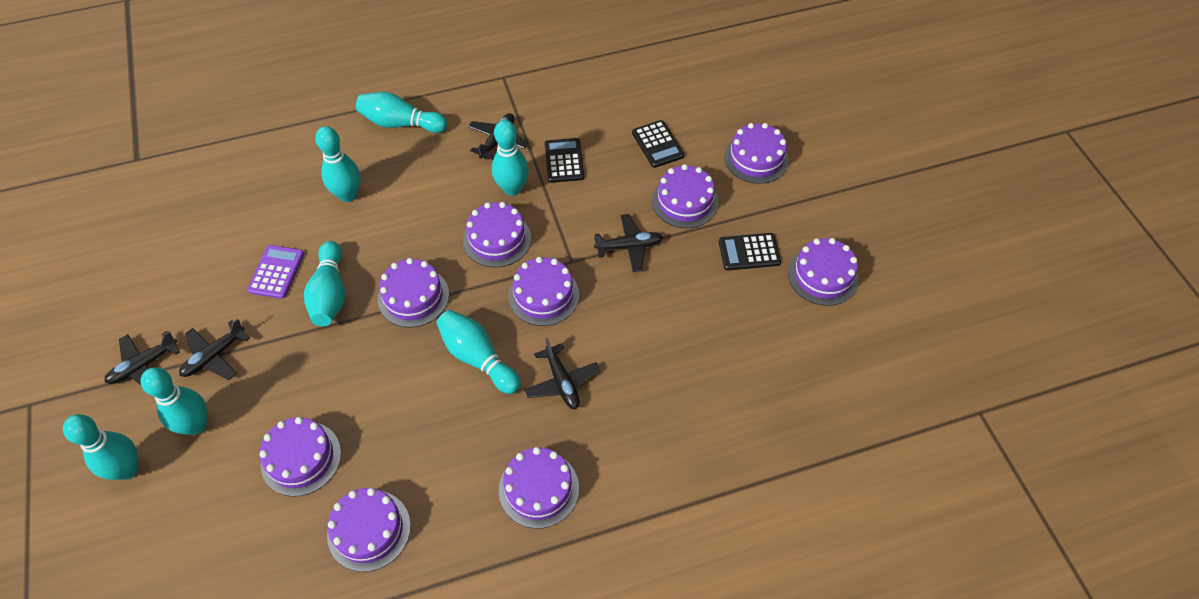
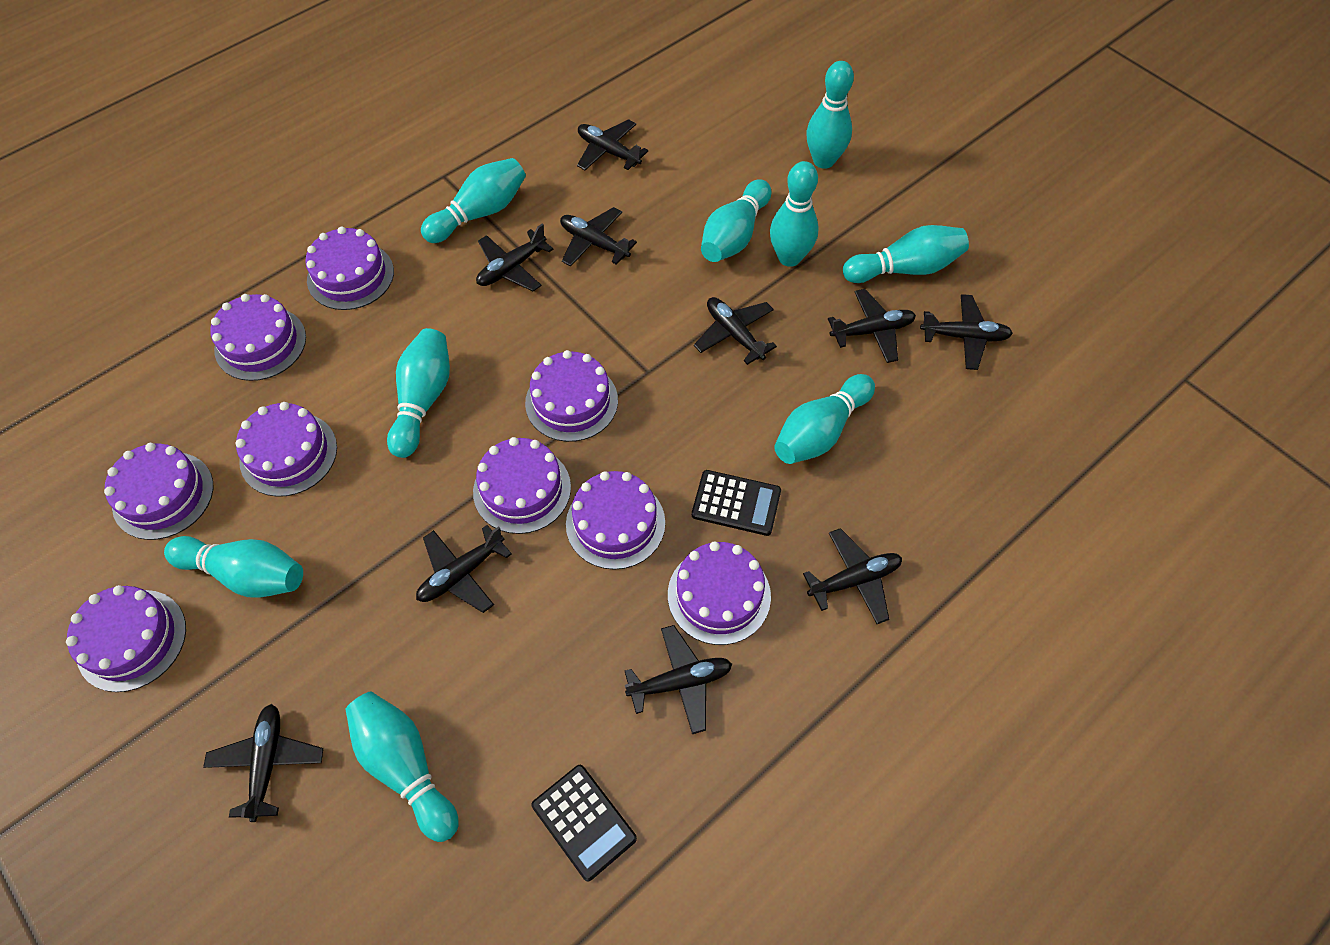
black calculator: [545,138,584,183] [632,120,685,168] [719,233,781,270] = 3 -> [532,765,637,882] [692,470,781,536] = 2
black plane: [105,331,180,385] [179,318,250,380] [468,113,528,160] [524,338,600,409] [594,214,663,272] = 5 -> [203,704,323,822] [416,525,512,613] [476,224,553,291] [560,207,637,267] [577,119,648,170] [625,625,732,734] [694,297,777,365] [803,528,902,624] [828,289,916,363] [920,294,1013,370] = 10
purple calculator: [247,245,304,299] = 1 -> none = 0
turquoise bowling pin: [63,414,139,480] [141,367,207,435] [304,241,345,327] [315,126,361,202] [356,92,447,133] [436,310,520,394] [492,120,529,196] = 7 -> [164,536,303,598] [345,691,459,842] [387,328,450,458] [421,158,526,243] [701,179,771,262] [770,161,819,267] [774,374,875,464] [806,61,854,169] [843,225,969,283] = 9

